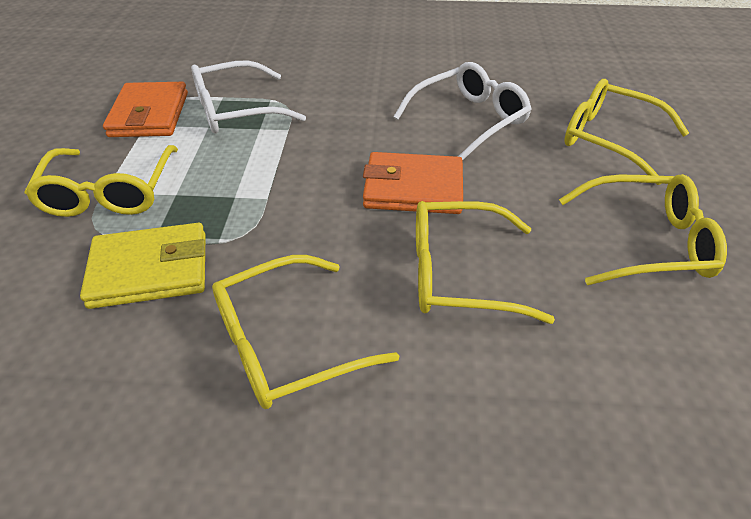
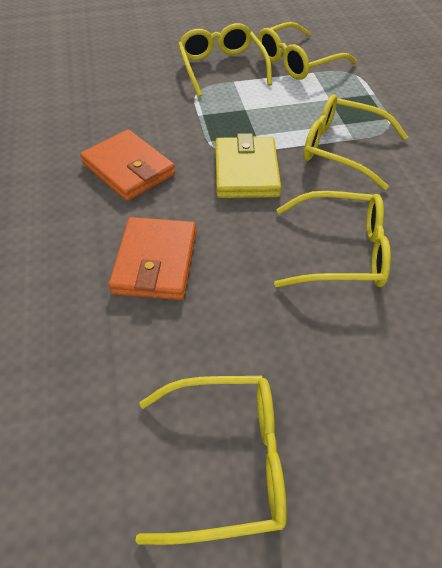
white glasses: [191,60,306,133] [394,62,532,160] = 2 -> none = 0

